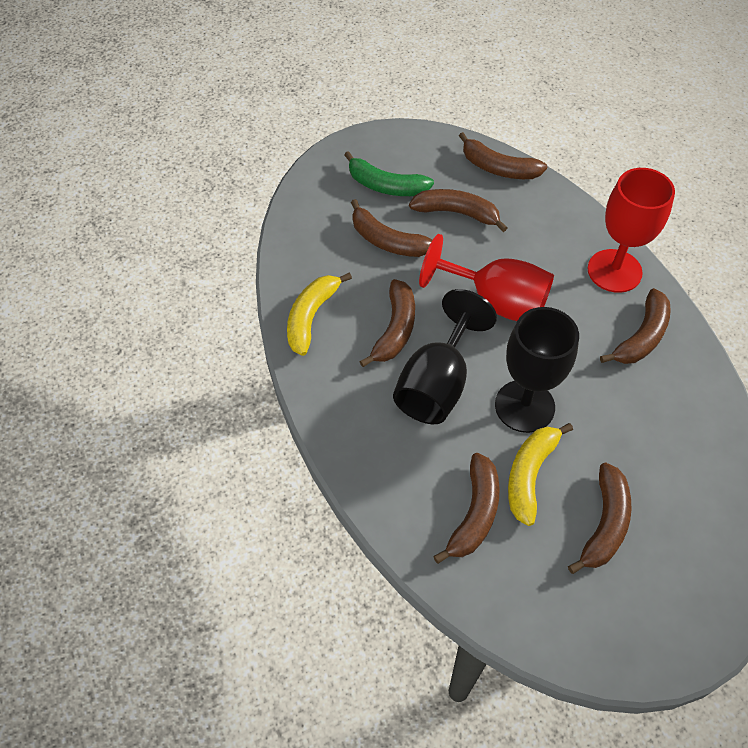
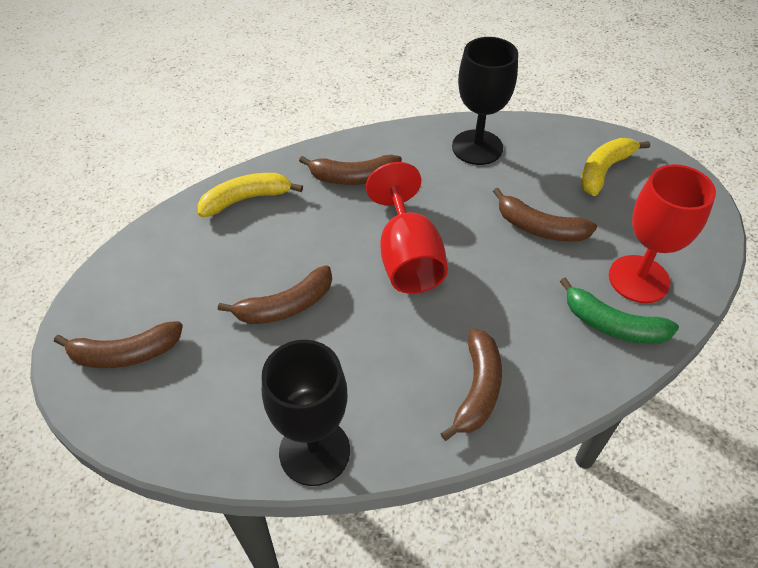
brown banana: [351,199,432,257] [359,279,415,367] [409,189,507,232] [433,453,499,564] [459,132,547,179] [568,463,632,574] [600,288,671,364] = 7 -> [54,321,183,368] [218,265,332,324] [299,155,402,185] [440,329,502,441] [493,188,597,242] = 5

